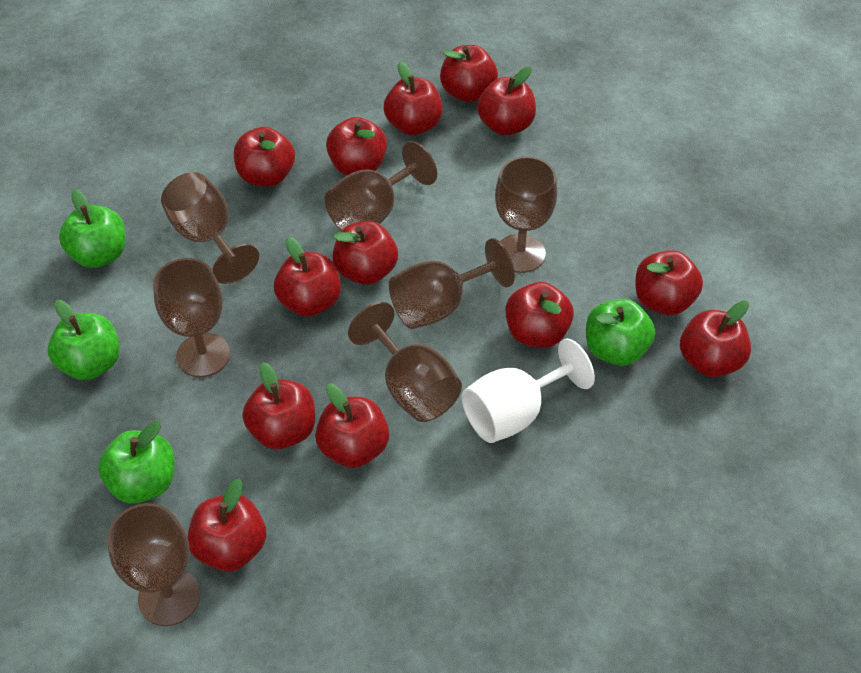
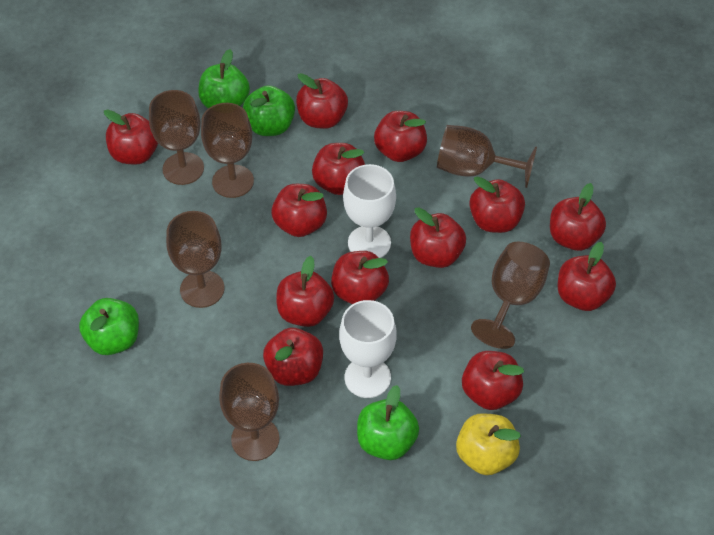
brown goblet: [107,503,200,626] [153,258,230,377] [161,172,259,284] [325,141,437,231] [348,302,462,422] [389,238,515,329] [495,156,557,273] = 7 -> [149,90,204,185] [166,211,225,308] [201,103,254,198] [219,363,280,461] [437,125,537,188] [471,241,550,349] = 6
white goblet: [462,338,595,443] = 1 -> [339,300,397,398] [343,164,396,258] = 2
yellow apple: none = 0 -> [456,413,521,475] = 1

